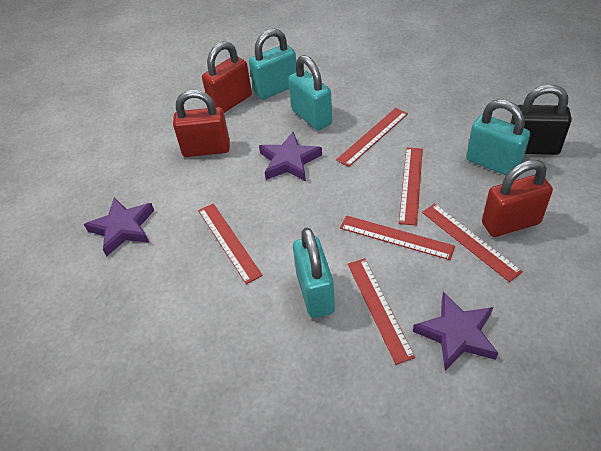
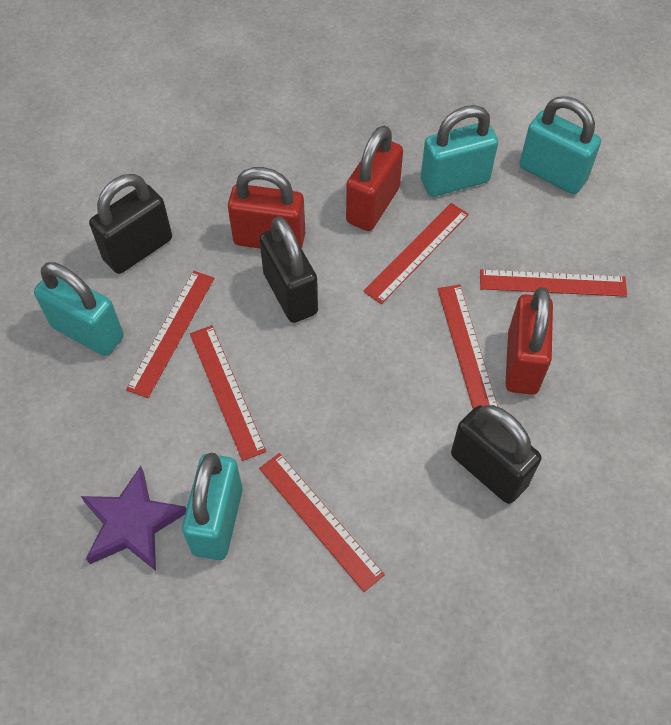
black padlock: [511,84,572,155] = 1 -> [89,174,172,274] [259,216,318,323] [451,405,541,504] = 3
purple star: [84,197,154,256] [259,132,322,181] [413,292,498,371] = 3 -> [81,466,186,571] = 1

